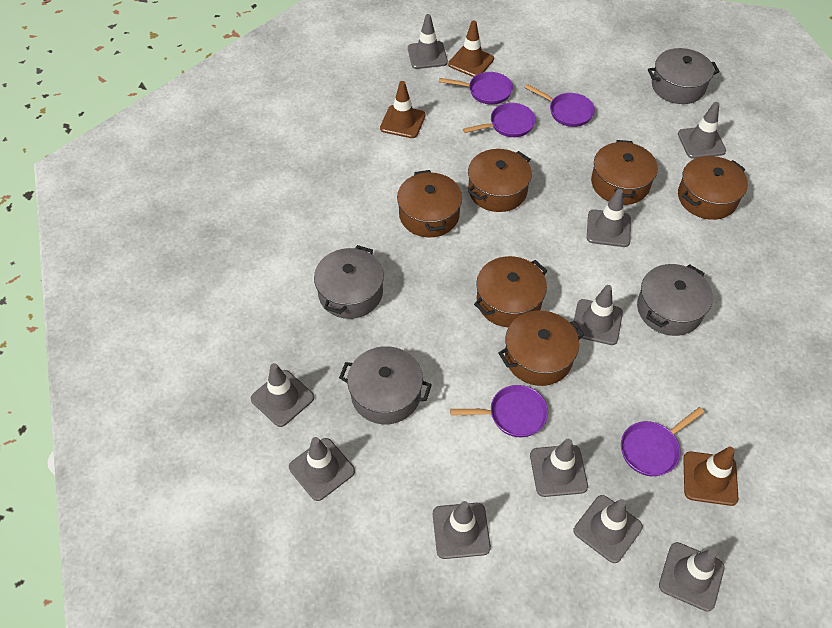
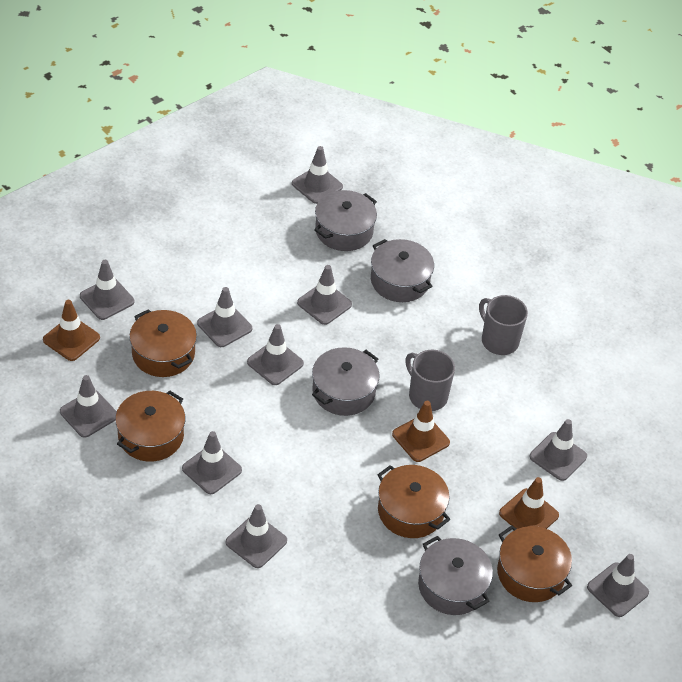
brown pot: [397,170,462,238] [468,149,532,212] [474,256,547,328] [498,310,584,386] [591,140,658,205] [678,156,748,220] = 6 -> [115,391,186,462] [129,309,197,377] [377,465,450,538] [497,526,572,602] = 4
grey mug: none = 0 -> [405,350,455,411] [479,295,528,355] = 2
purple pan: [439,72,513,105] [450,385,548,437] [463,103,536,137] [524,84,595,127] [621,407,704,476] = 5 -> none = 0

